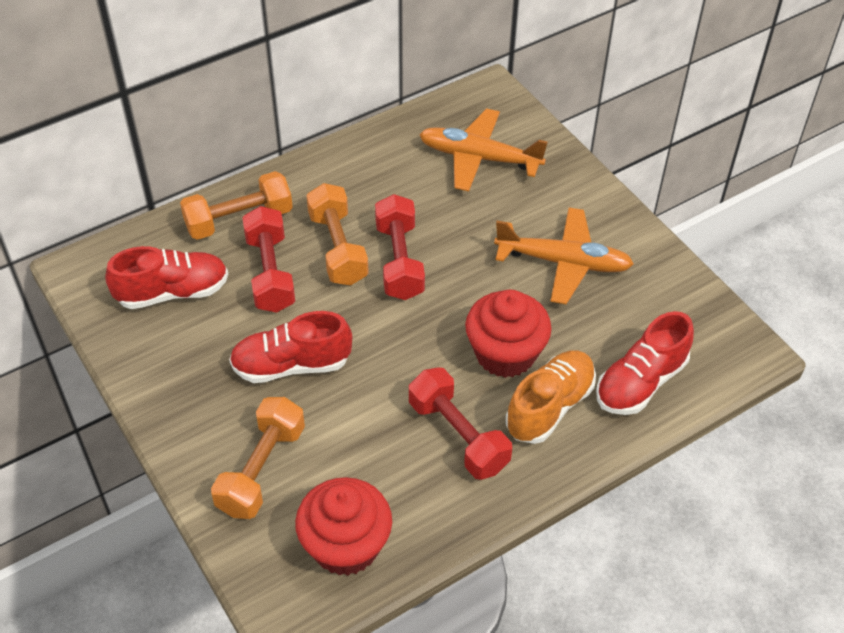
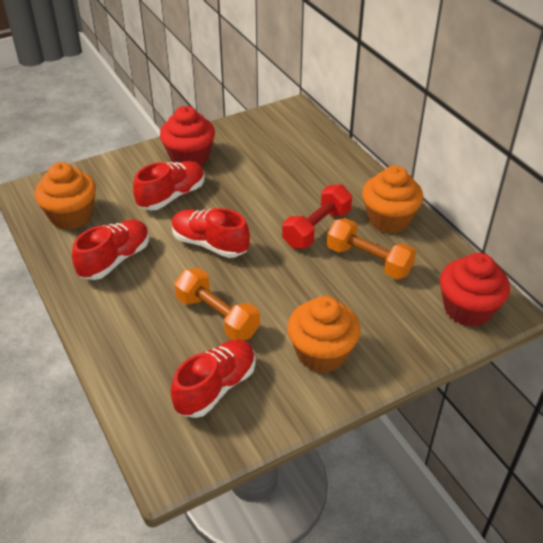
orange cupcake: none = 0 -> [35,162,96,230] [287,296,360,373] [362,166,423,234] = 3
orange dumbbell: [180,171,293,240] [211,397,305,519] [306,183,369,286] = 3 -> [174,268,260,340] [327,218,416,279] = 2
orange plane: [419,108,548,191] [494,208,634,304] = 2 -> none = 0
orange shoe: [506,351,596,444] = 1 -> none = 0
red dumbbell: [242,206,295,313] [375,194,425,300] [409,367,512,480] = 3 -> [282,184,352,249] = 1
red shoe: [105,246,228,309] [229,311,352,383] [596,311,694,415] = 3 -> [72,220,149,280] [133,161,205,210] [171,340,256,418] [172,208,250,258] = 4

